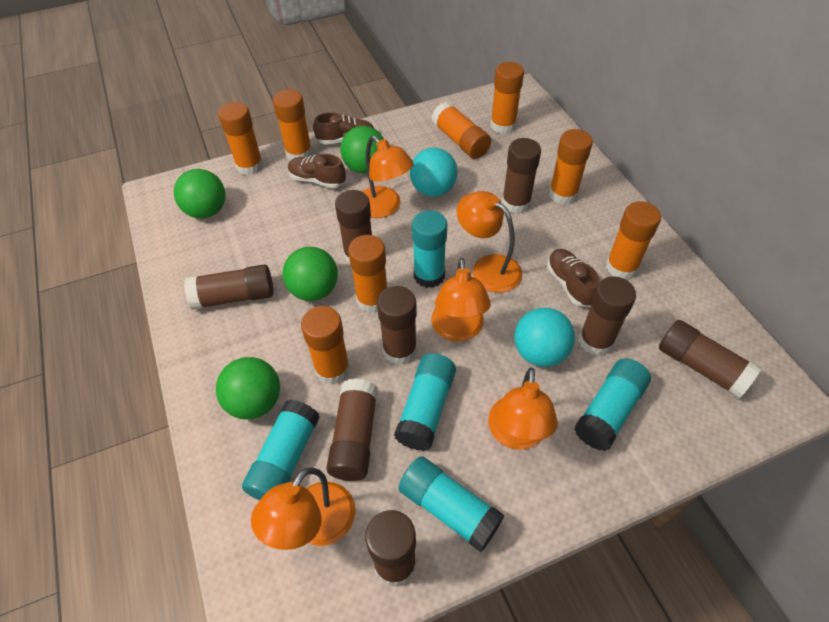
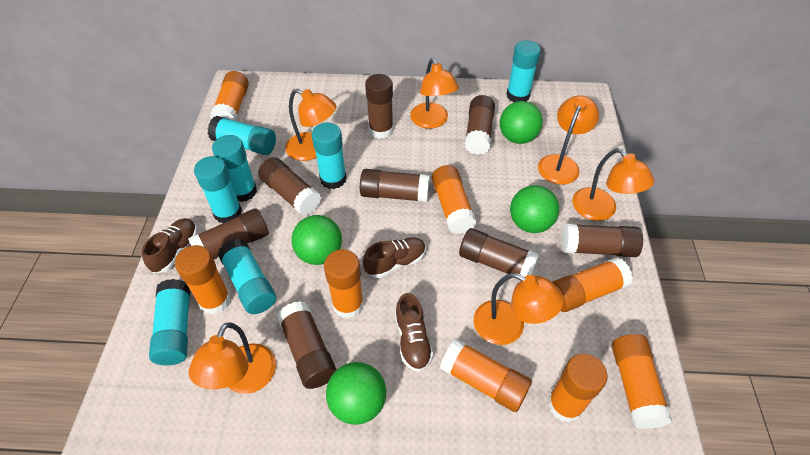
orange lamp: [251,467,355,550] [362,136,414,218] [431,258,491,342] [457,191,522,293] [488,368,558,449] = 5 -> [189,322,276,394] [285,89,336,161] [410,58,459,129] [474,273,564,345] [538,95,599,185] [572,148,655,221] = 6
turquoise ball: [410,148,458,197] [514,308,575,367] = 2 -> none = 0
turquoise glue stick: [242,400,320,501] [394,353,456,451] [398,456,504,552] [412,210,447,288] [574,359,651,451] = 5 -> [149,279,190,365] [194,156,242,223] [208,116,276,155] [212,135,257,202] [218,239,276,314] [312,122,347,189] [506,40,541,102] = 7

